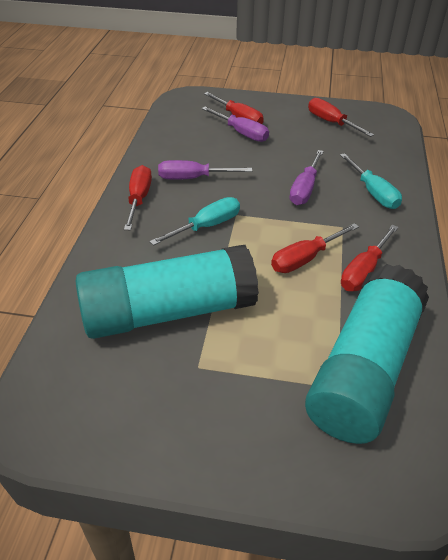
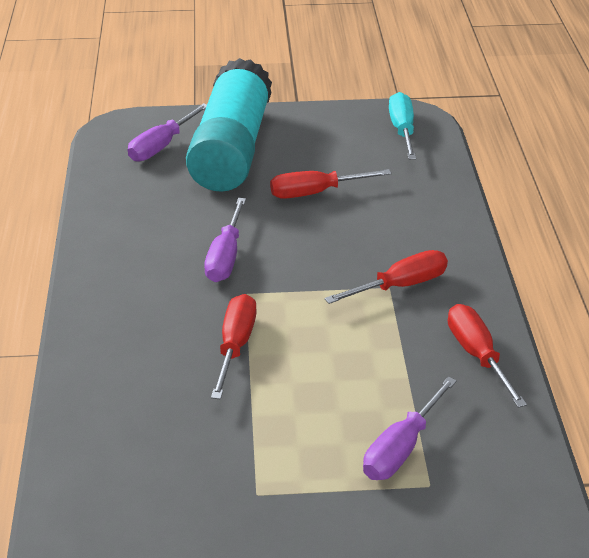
red screwdriver: [124,165,152,230] [204,92,264,124] [271,223,359,273] [308,98,374,137] [341,225,399,291] = 5 -> [211,294,257,399] [270,169,391,199] [324,250,448,304] [448,304,527,408] = 4
turquoise glue stick: [76,245,259,339] [305,264,429,444] = 2 -> [186,58,272,192] = 1
turquoise screwdriver: [149,197,240,246] [340,153,402,209] = 2 -> [389,92,416,160] = 1

